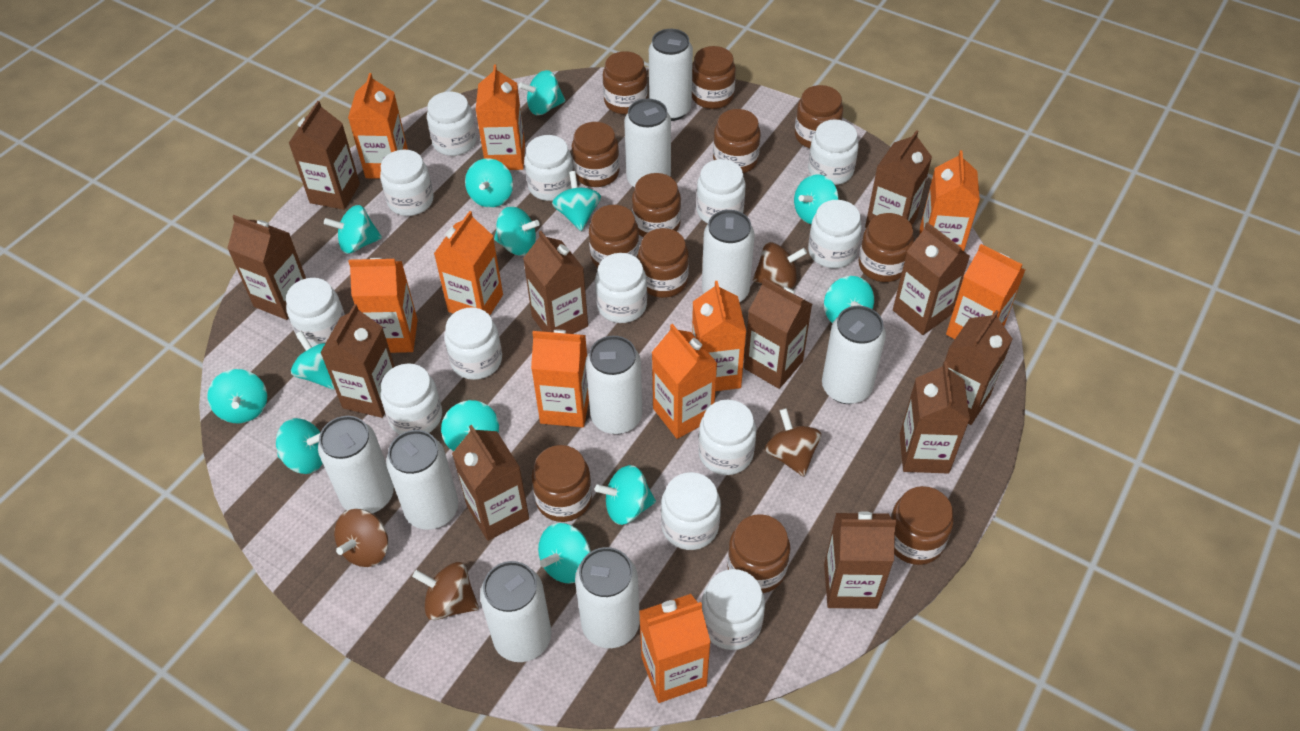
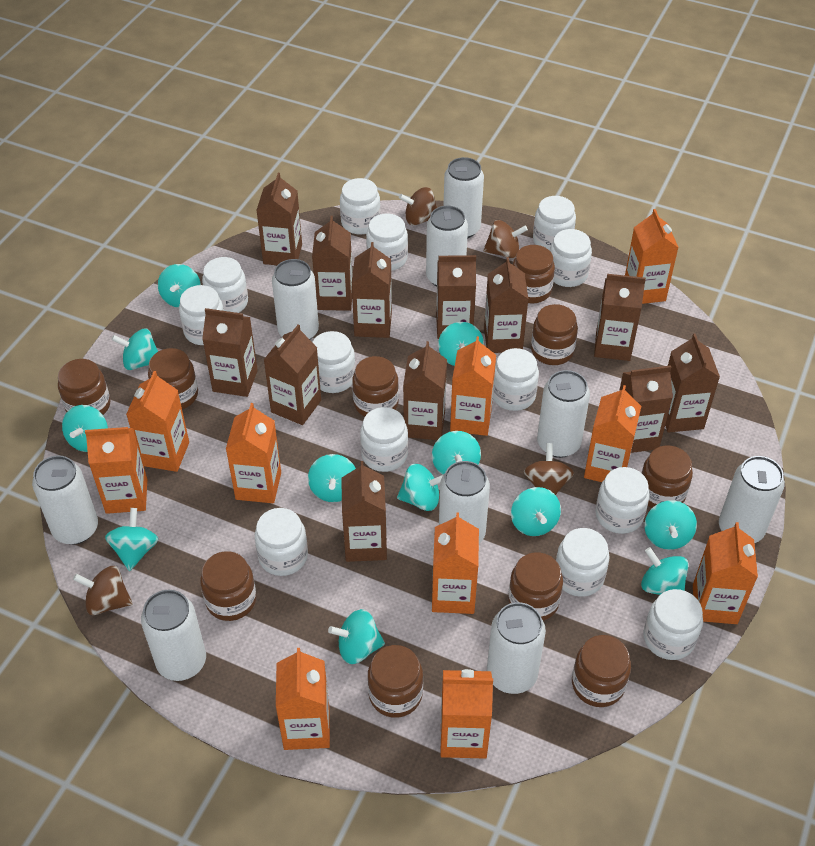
brown carton: [227,215,306,320] [289,101,360,210] [320,304,395,418] [452,425,529,541] [523,231,588,334] [744,278,812,389] [824,511,897,609] [865,130,932,228] [893,222,970,335] [900,361,970,473] [945,310,1012,425] = 11 -> [202,308,258,397] [256,173,302,265] [264,325,321,425] [312,216,353,311] [341,461,387,562] [352,242,392,338] [403,341,447,440] [436,255,476,339] [484,257,528,353] [594,274,646,361] [619,365,673,453] [665,333,720,433] = 12
brown jar: [531,445,592,522] [572,122,620,187] [589,205,639,268] [603,51,648,114] [632,173,681,237] [638,228,689,298] [692,46,736,109] [713,109,761,173] [727,514,790,593] [795,85,843,148] [858,213,914,282] [890,486,954,565] = 12 -> [58,359,110,415] [148,348,198,409] [200,551,256,621] [352,356,399,417] [368,645,423,718] [508,552,563,621] [512,245,555,303] [531,304,578,365] [572,635,631,707] [641,445,693,508] = 10
turquoise spinning top: [208,369,267,423] [276,418,323,474] [291,331,335,390] [324,205,382,254] [441,400,499,451] [465,158,513,208] [494,206,540,256] [518,70,565,115] [538,523,591,584] [552,171,601,231] [595,465,656,525] [794,174,839,224] [824,276,874,323] = 13 -> [62,405,108,452] [105,508,158,571] [111,328,158,370] [158,264,201,308] [308,454,356,502] [328,609,385,664] [397,464,444,511] [432,431,481,475] [438,322,484,366] [511,487,561,536] [641,547,689,595] [644,500,697,550] = 12

